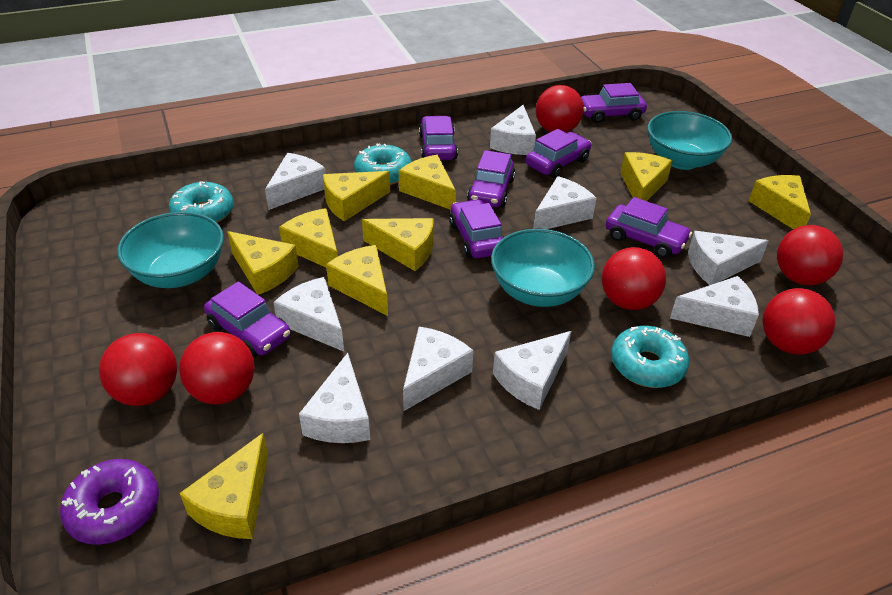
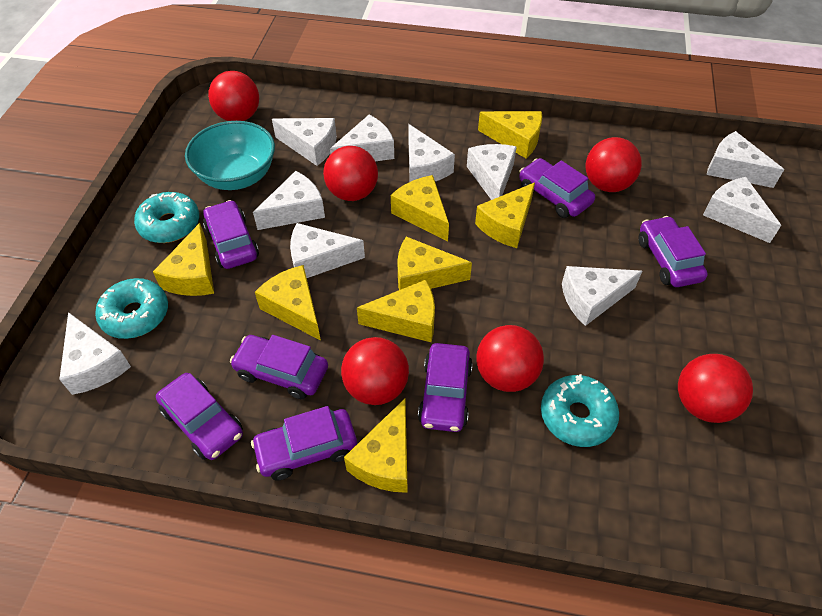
purple donut: [60,459,159,545] = 1 -> none = 0
turquoise bowl: [117,212,224,288] [491,229,595,307] [648,111,732,170] = 3 -> [185,121,275,190] = 1
white cheese: [265,153,326,210] [273,277,344,352] [299,353,370,443] [403,327,474,411] [490,105,536,155] [493,331,571,410] [533,176,597,229] [670,276,759,337] [688,231,768,285] = 9 -> [59,312,131,395] [253,171,325,230] [272,118,337,166] [290,223,365,278] [330,115,394,161] [408,124,455,182] [467,144,517,200] [562,266,642,326] [703,177,781,243] [707,131,784,188] = 10
yellow cheese: [180,433,268,539] [227,231,299,295] [279,208,338,268] [323,171,390,221] [326,245,388,316] [362,218,434,271] [399,155,456,210] [620,152,673,201] [749,175,811,230] = 9 -> [153,223,214,296] [255,265,321,341] [344,399,407,493] [357,280,435,342] [391,175,449,241] [397,236,472,290] [475,182,535,248] [478,111,542,158] = 8

